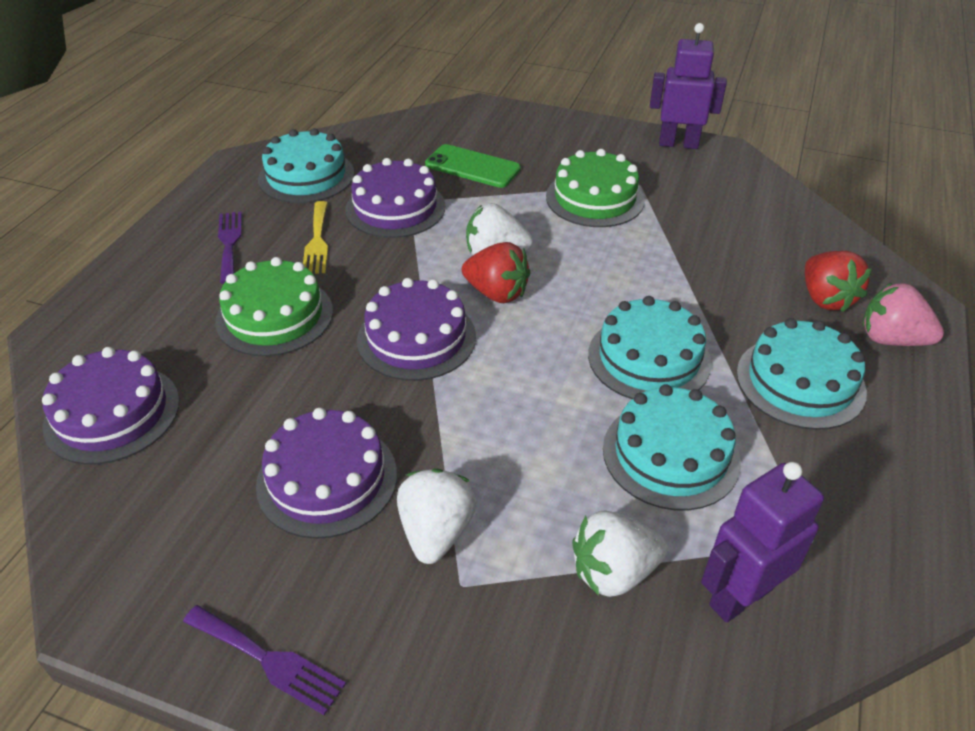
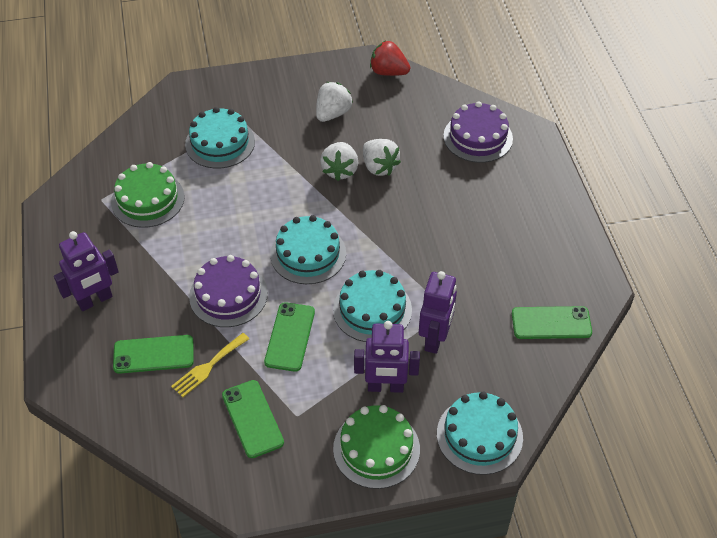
green phone: [425,144,521,188] = 1 -> [113,335,194,374] [222,380,284,458] [264,302,315,372] [512,306,592,339] = 4
pink strawberry: [863,283,944,346] = 1 -> none = 0
purple cake: [42,347,179,465] [256,408,397,539] [345,158,446,238] [357,278,476,381] = 4 -> [189,255,268,327] [443,101,513,163] = 2
purple fork: [183,605,346,715] [218,212,242,284] = 2 -> none = 0
purple robot: [650,23,727,149] [701,462,824,623] = 2 -> [54,231,119,311] [354,321,420,393] [419,271,457,354] = 3
red strawberry: [462,242,530,303] [805,251,872,313] = 2 -> [370,41,410,76] = 1

